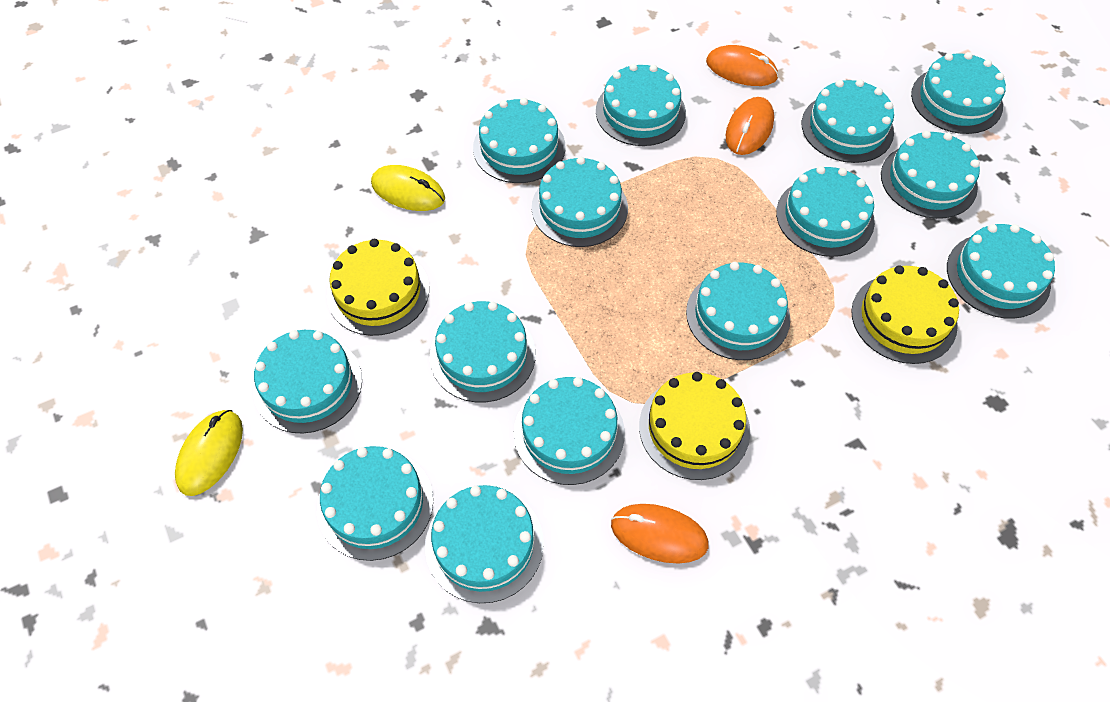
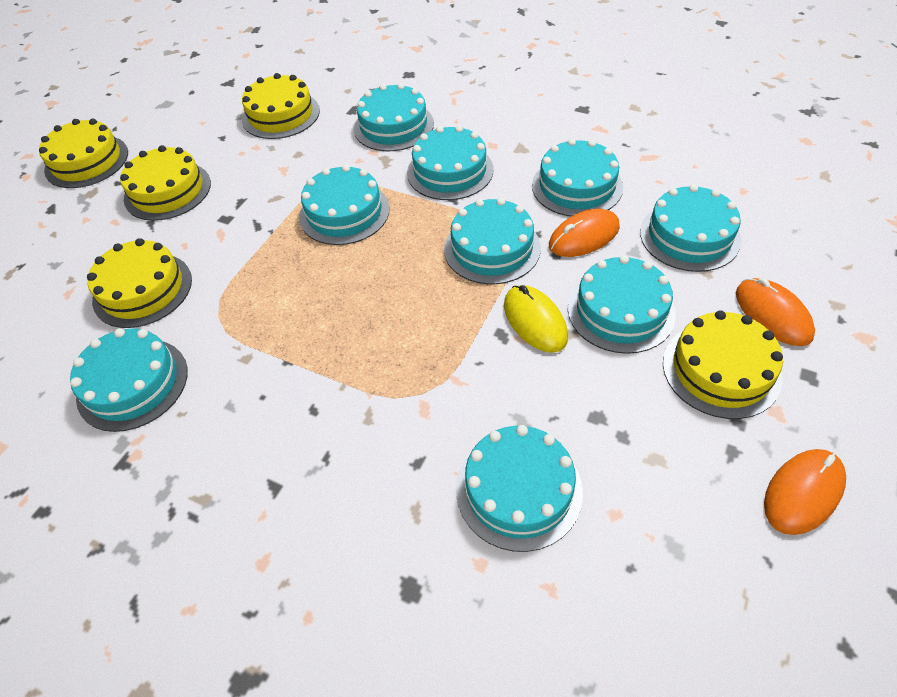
turquoise cake: [253,330,362,433] [317,446,433,561] [425,485,544,603] [430,301,536,402] [473,98,565,183] [514,377,625,485] [532,157,628,247] [596,64,686,146] [686,262,790,360] [776,166,875,257] [802,79,894,163] [881,131,980,219] [911,52,1006,134] [947,224,1055,319] = 14 -> [70,328,188,432] [299,165,390,245] [354,83,434,151] [407,125,494,200] [444,198,541,284] [456,425,583,552] [532,139,623,217] [568,255,676,354] [640,184,741,272] = 9
yellow cake: [327,239,429,336] [639,372,750,480] [851,265,959,364] = 3 -> [39,118,128,188] [87,238,192,328] [120,145,211,221] [242,73,320,139] [663,310,783,419] = 5
yellow mouse: [175,410,243,496] [371,165,445,211] = 2 -> [504,285,568,353] = 1

